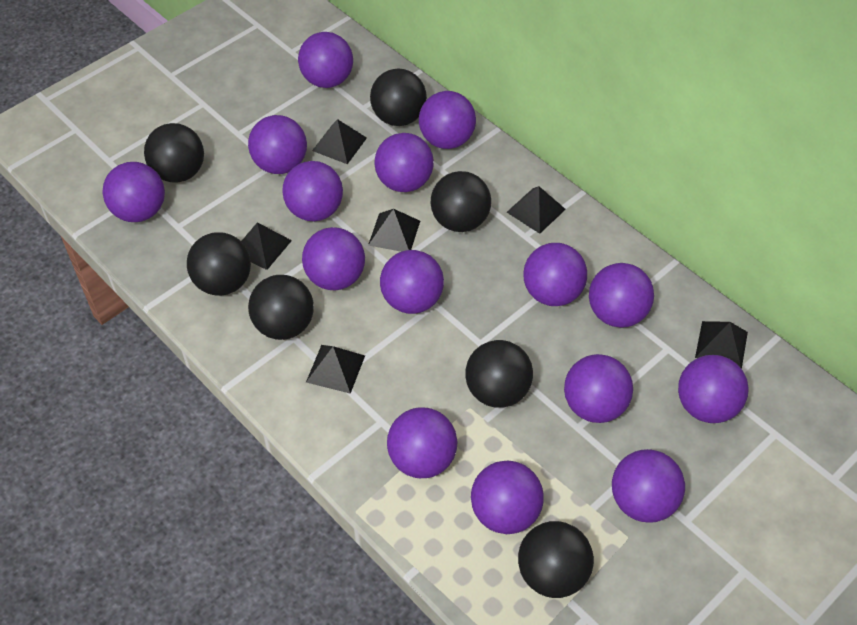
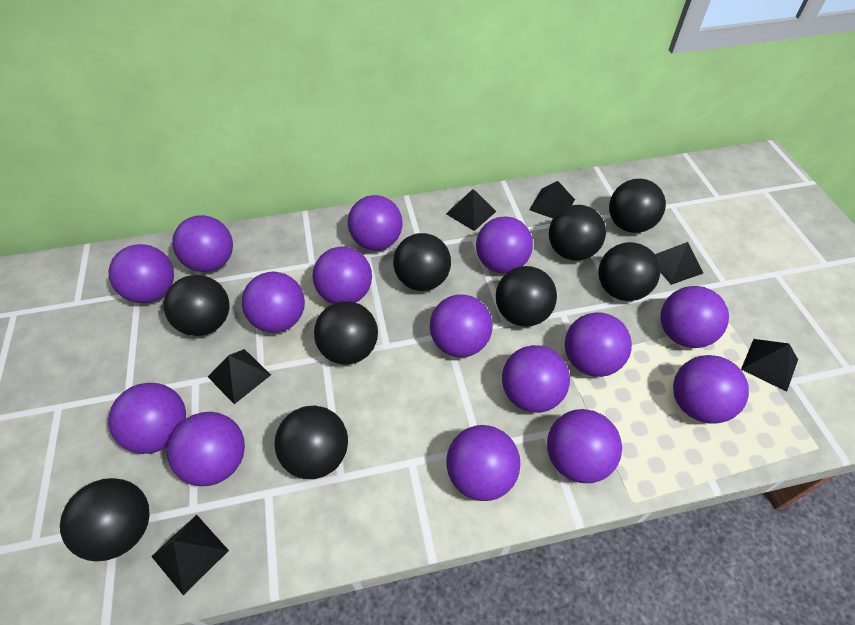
black ball: [144,123,204,183] [187,232,251,296] [248,275,314,340] [370,68,427,126] [430,171,491,232] [465,340,533,408] [518,521,594,598] = 7 -> [60,478,149,561] [164,275,229,336] [274,405,348,479] [314,301,378,365] [393,233,451,291] [496,266,557,327] [549,205,606,261] [598,242,661,301] [609,179,666,233] = 9

